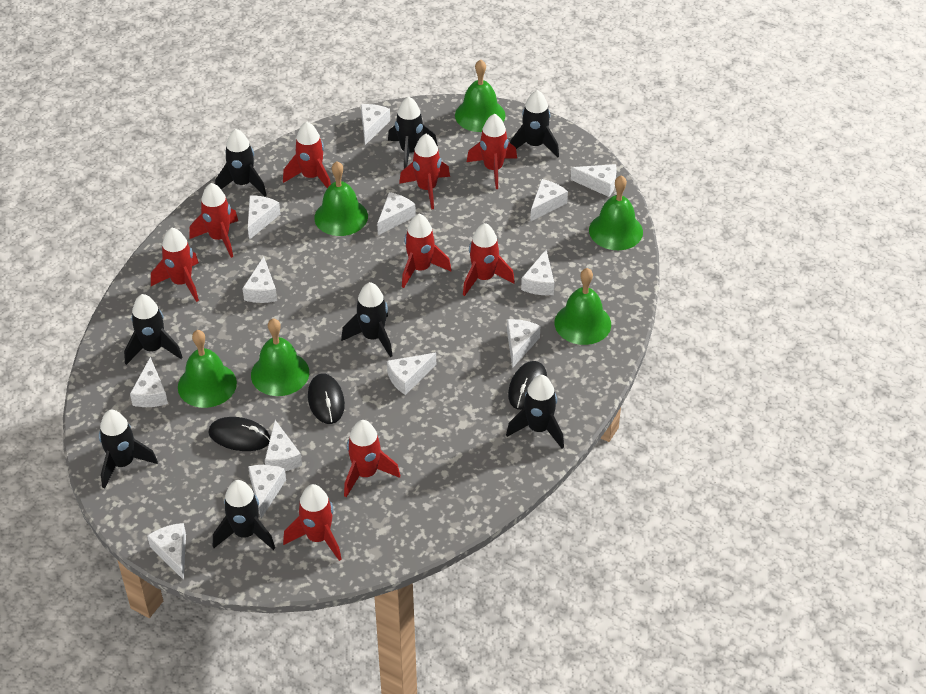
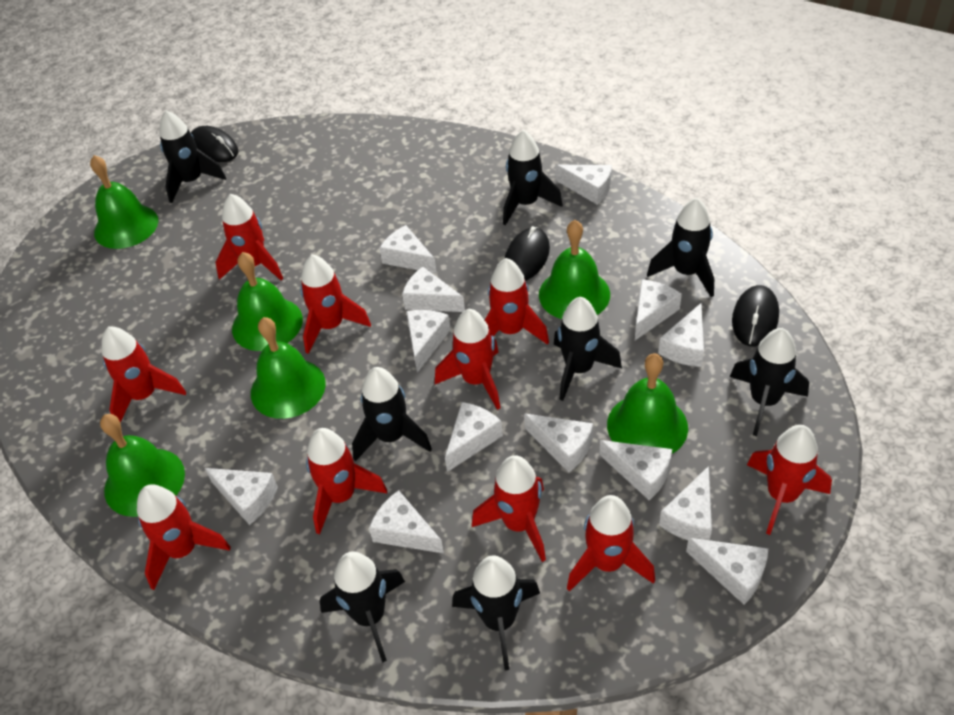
red rocket: [151,228,199,302] [189,183,238,258] [283,121,331,188] [283,484,342,561] [344,420,400,497] [399,134,450,209] [402,213,451,288] [463,223,515,296] [467,114,517,189] = 9 -> [102,326,186,422] [137,484,231,590] [215,194,283,280] [300,254,371,354] [306,428,387,535] [435,309,500,410] [472,455,546,562] [485,258,549,345] [567,495,655,592] [747,425,832,535] = 10

